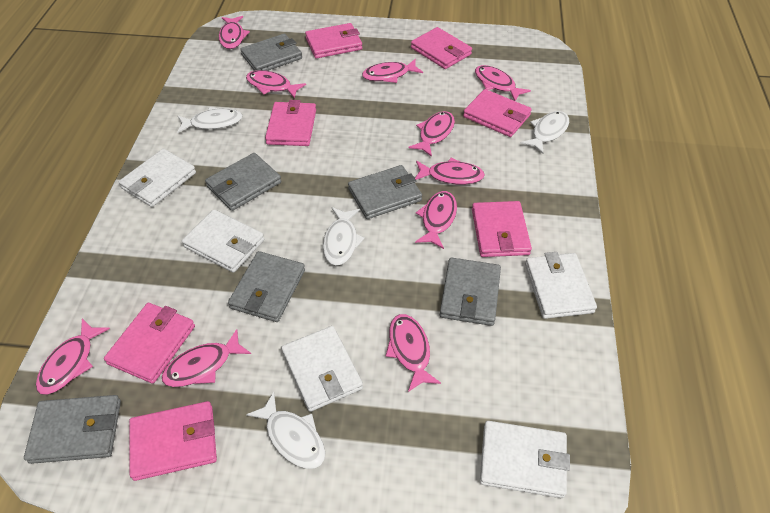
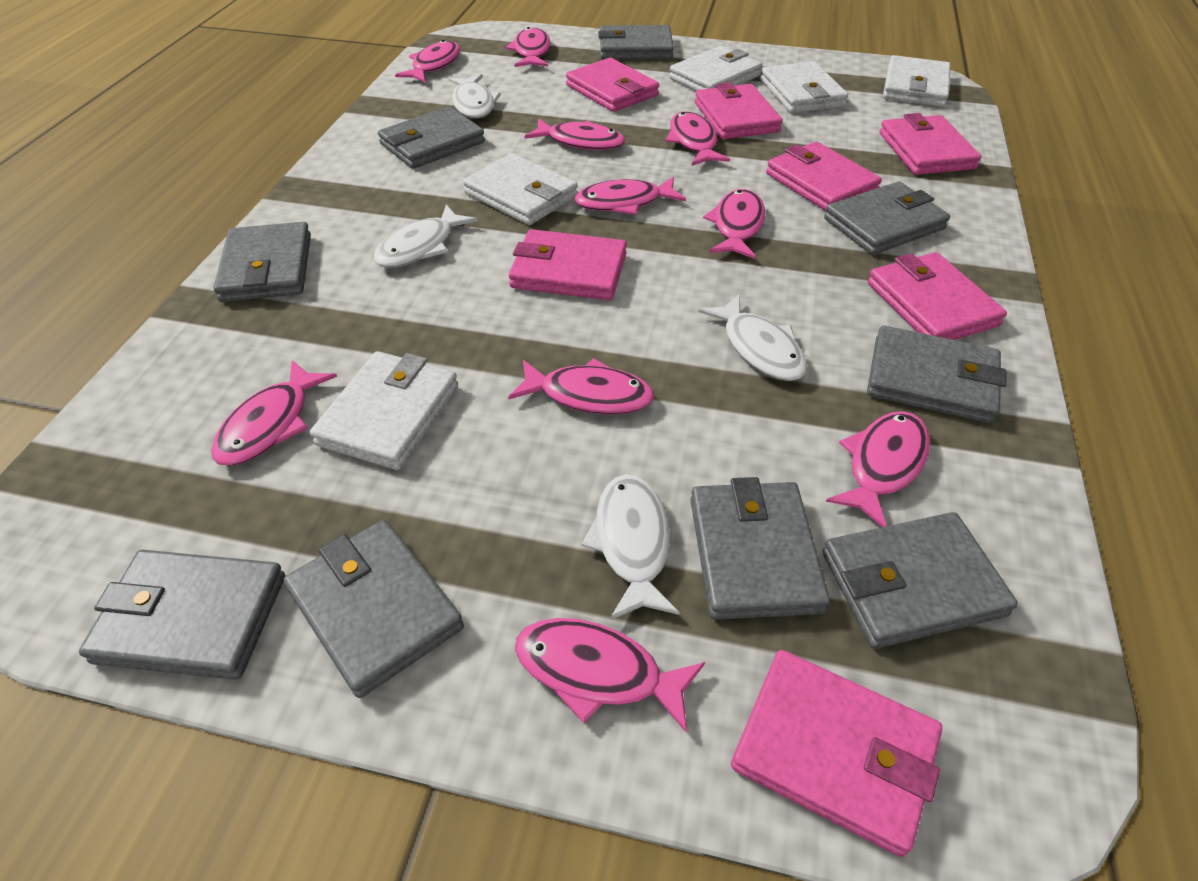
grey wallet: [24,395,121,464] [205,153,281,211] [228,251,305,322] [240,34,302,71] [348,165,422,219] [440,257,501,326] = 6 -> [79,550,285,680] [213,222,311,302] [283,520,464,698] [378,106,485,169] [598,25,674,59] [690,477,830,620] [823,512,1018,649] [824,181,950,255] [867,326,1006,423] = 9

